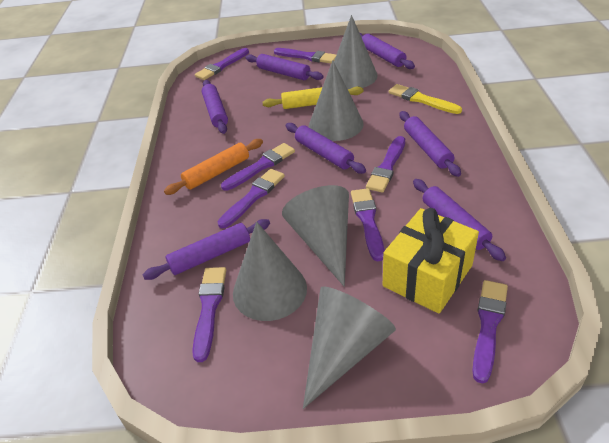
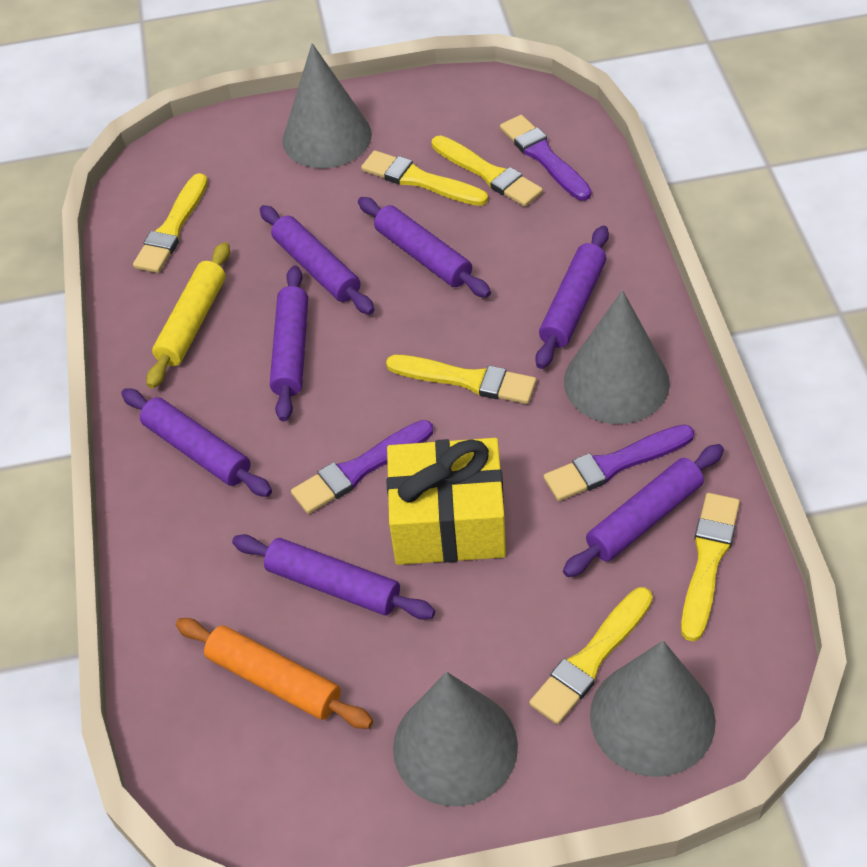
grey cone: [233,222,307,321] [282,185,349,287] [303,286,396,409] [309,61,364,141] [334,15,378,89] = 5 -> [283,43,372,168] [393,672,518,807] [564,290,670,424] [590,641,716,777] = 4
purple brush: [192,267,226,362] [195,48,249,80] [217,169,285,228] [221,143,295,191] [274,48,336,63] [351,188,385,261] [366,136,405,193] [473,280,508,384] = 8 -> [291,420,433,514] [500,115,592,201] [544,424,694,501] = 3
yellow brush: [389,84,462,114] = 1 -> [133,173,208,273] [361,150,488,206] [386,355,536,404] [432,135,543,207] [529,587,653,724] [681,493,740,641] = 6

